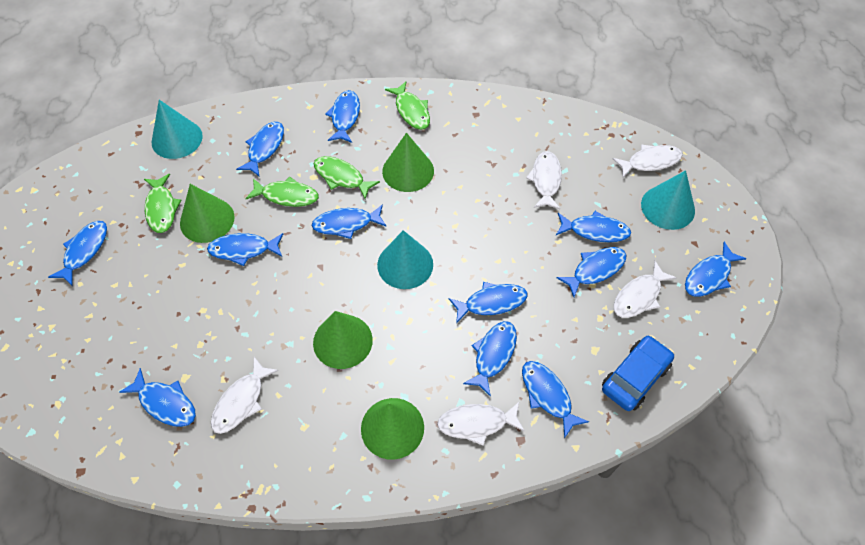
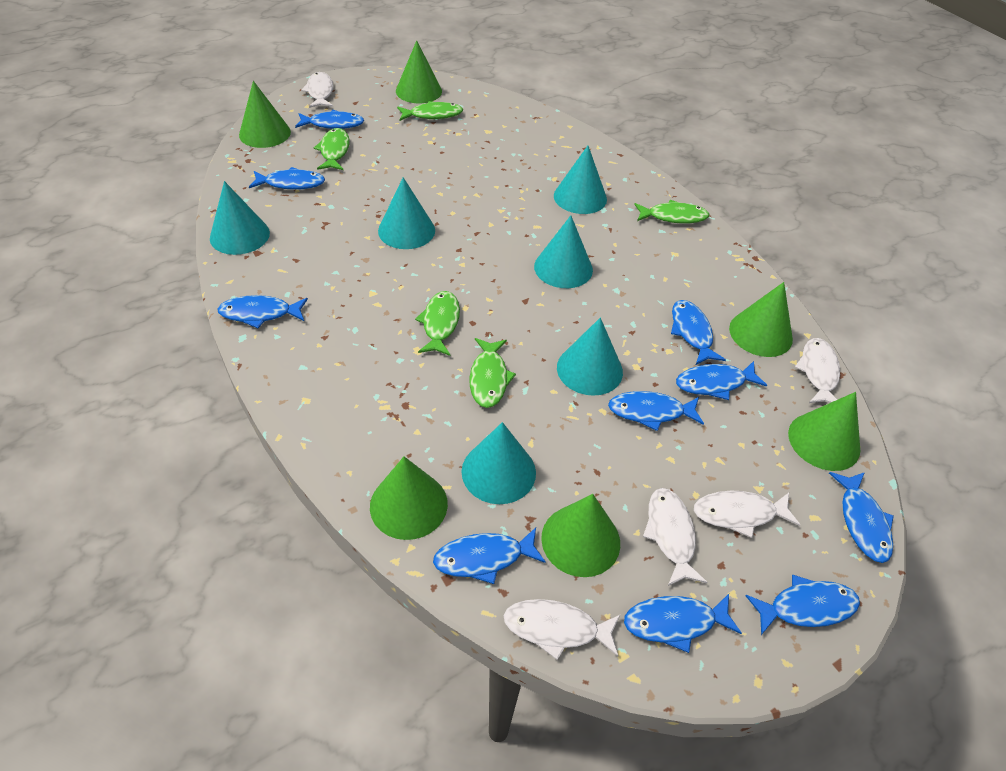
blue car: [602,335,674,411] = 1 -> none = 0
blue fish: [48,221,107,286] [119,368,196,427] [207,233,283,266] [236,122,284,177] [312,204,387,239] [325,90,360,143] [449,282,528,323] [463,321,517,397] [522,361,589,438] [556,211,631,242] [556,247,626,297] [685,242,747,297] = 12 -> [217,295,308,328] [249,167,325,190] [295,110,364,129] [433,527,546,584] [608,391,704,431] [624,594,742,653] [671,300,726,365] [676,361,767,400] [746,575,860,635] [829,472,894,563] = 10
green cone: [180,184,235,243] [313,311,373,369] [361,398,424,460] [382,133,434,192] = 4 -> [239,81,291,148] [370,457,448,540] [396,40,442,103] [541,494,620,577] [729,282,793,357] [788,392,860,471] = 6
green fish: [144,174,182,233] [246,177,319,207] [314,156,380,199] [385,82,430,130] = 4 -> [314,128,350,170] [397,101,463,121] [415,291,460,356] [469,338,516,408] [634,200,709,224] = 5
turquoise cone: [152,100,203,159] [377,230,433,289] [641,170,695,230] = 3 -> [210,181,270,255] [378,177,435,249] [462,422,536,504] [534,215,593,288] [554,146,607,214] [557,318,623,396] = 6

